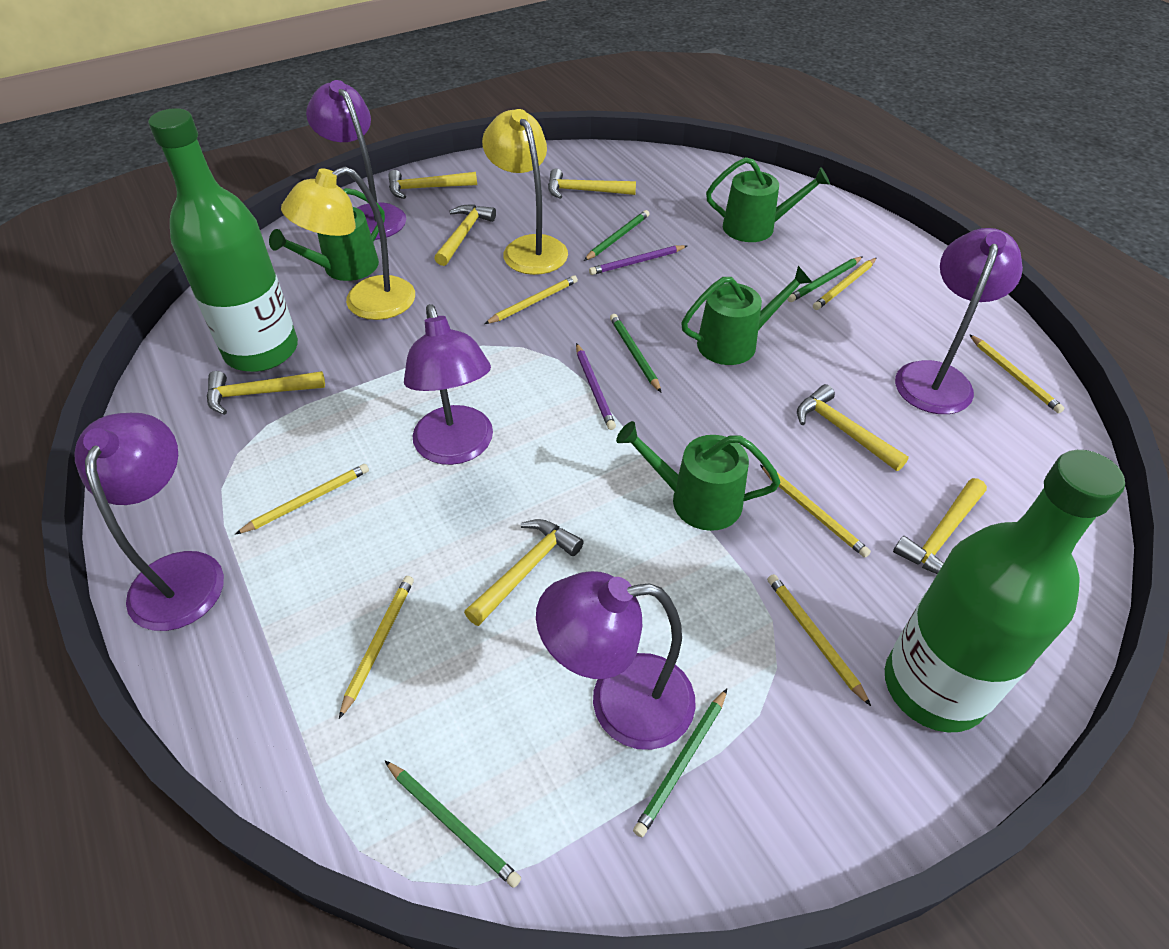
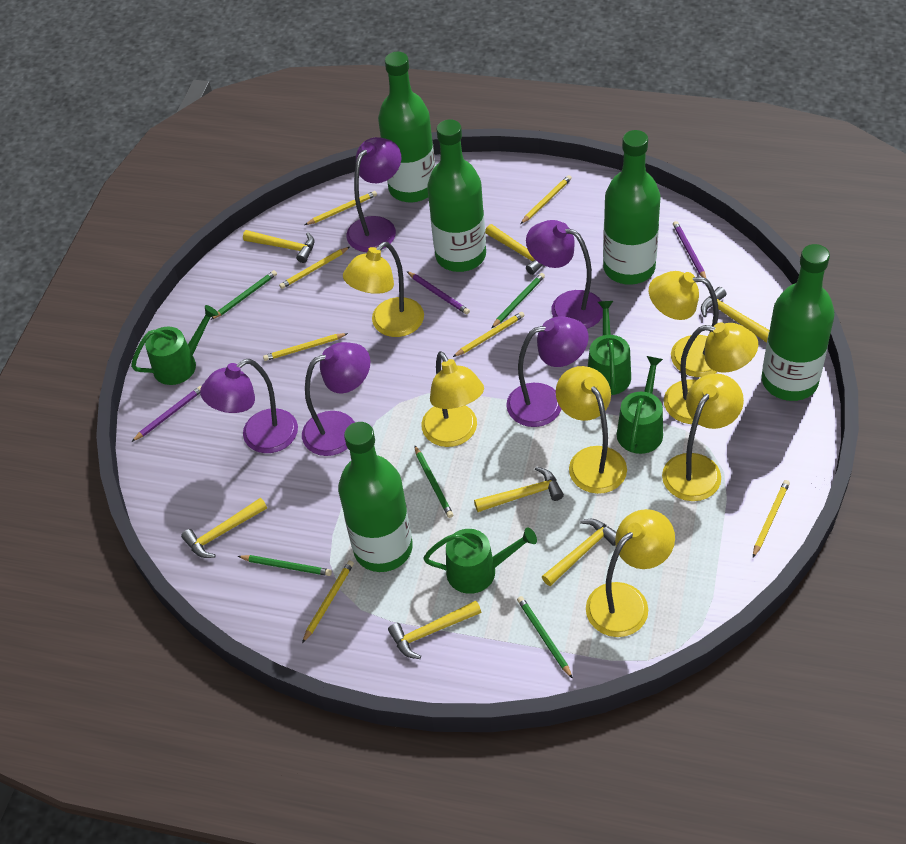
green bottle: [148,108,298,372] [885,450,1125,732] = 2 -> [338,422,413,572] [378,52,435,202] [427,119,486,272] [603,130,660,285] [762,244,835,401] = 5
purple pencil: [576,343,616,430] [589,245,687,275] = 2 -> [132,386,201,442] [407,271,470,314] [673,221,706,278] = 3
yellow lamp: [281,167,415,320] [482,109,568,275] = 2 -> [343,242,424,337] [421,351,484,447] [556,366,627,494] [586,509,675,637] [649,271,719,377] [662,374,744,501] [664,322,758,424] = 7

